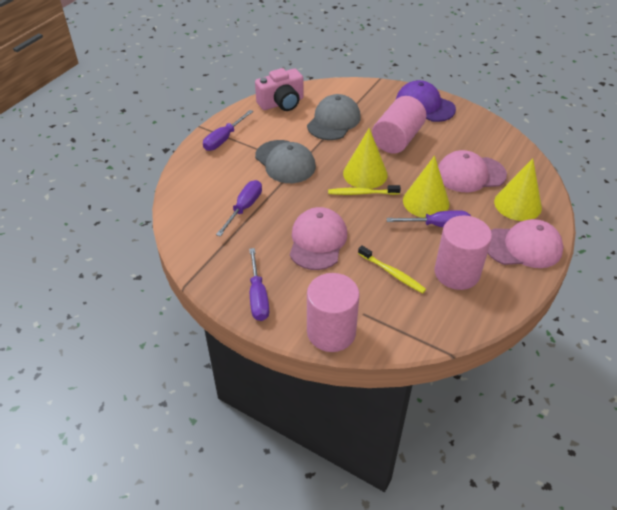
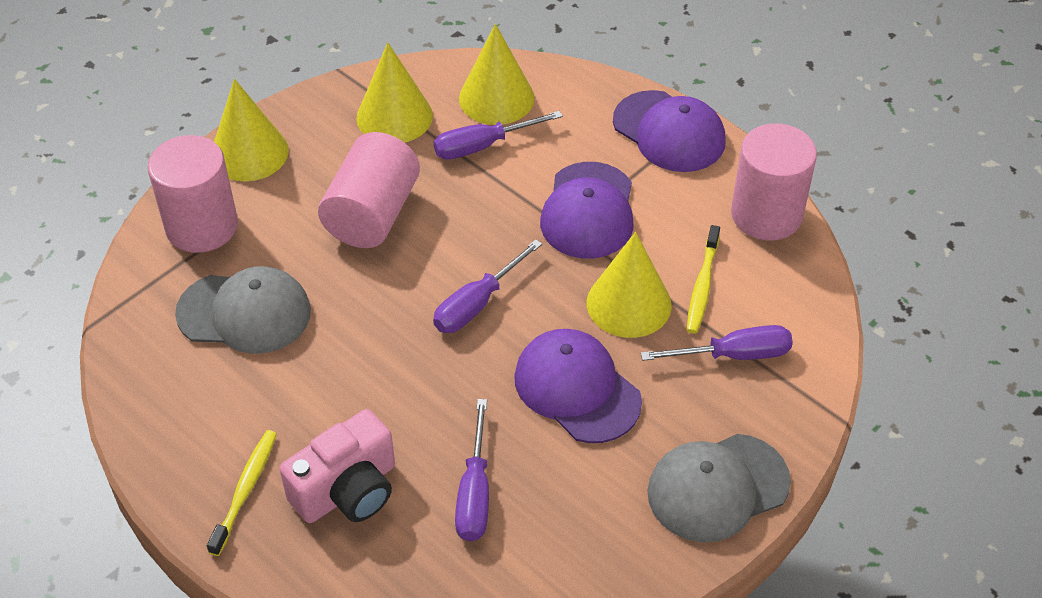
pink cap: [290,207,347,270] [438,150,507,192] [487,219,563,268] = 3 -> none = 0
purple cap: [396,80,456,122] = 1 -> [514,329,642,443] [540,162,634,259] [613,90,726,172] = 3
yellow cone: [343,128,388,189] [403,156,450,218] [494,158,542,221] = 3 -> [214,79,289,181] [356,42,433,143] [459,24,535,125] [587,232,672,338] = 4

